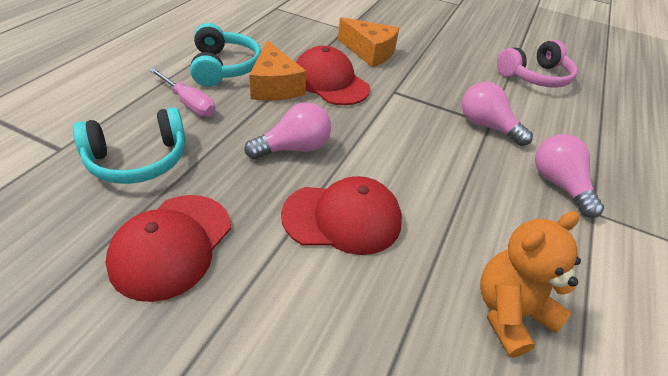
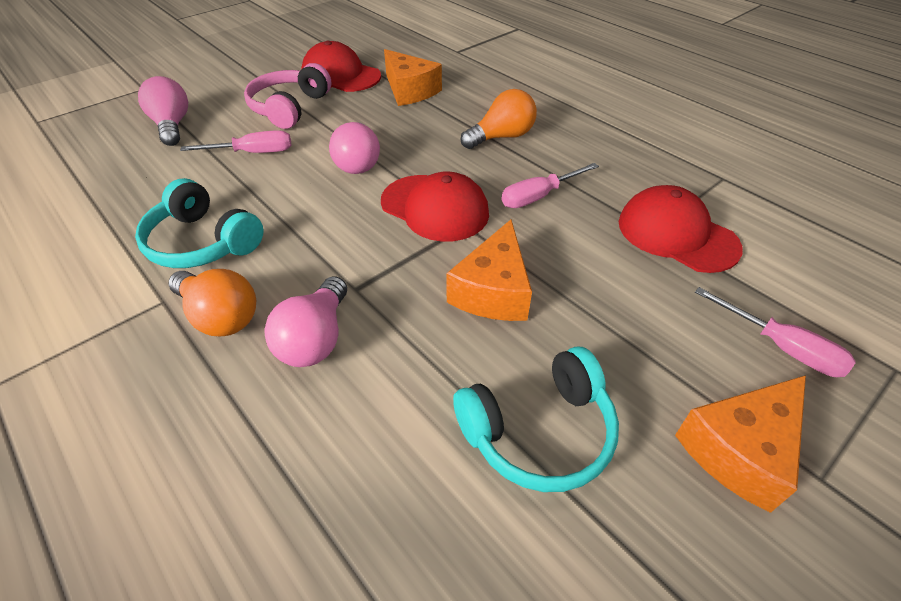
orange cheese: [249,40,306,100] [338,17,399,67] = 2 -> [384,49,442,106] [446,219,532,321] [675,375,806,513] = 3
orange light bulb: none = 0 -> [169,269,256,336] [461,89,537,149] = 2
orange teddy bear: [480,211,581,357] = 1 -> none = 0
pink screwdriver: [149,68,216,117] = 1 -> [180,130,291,153] [501,163,599,208] [695,287,856,377] = 3

